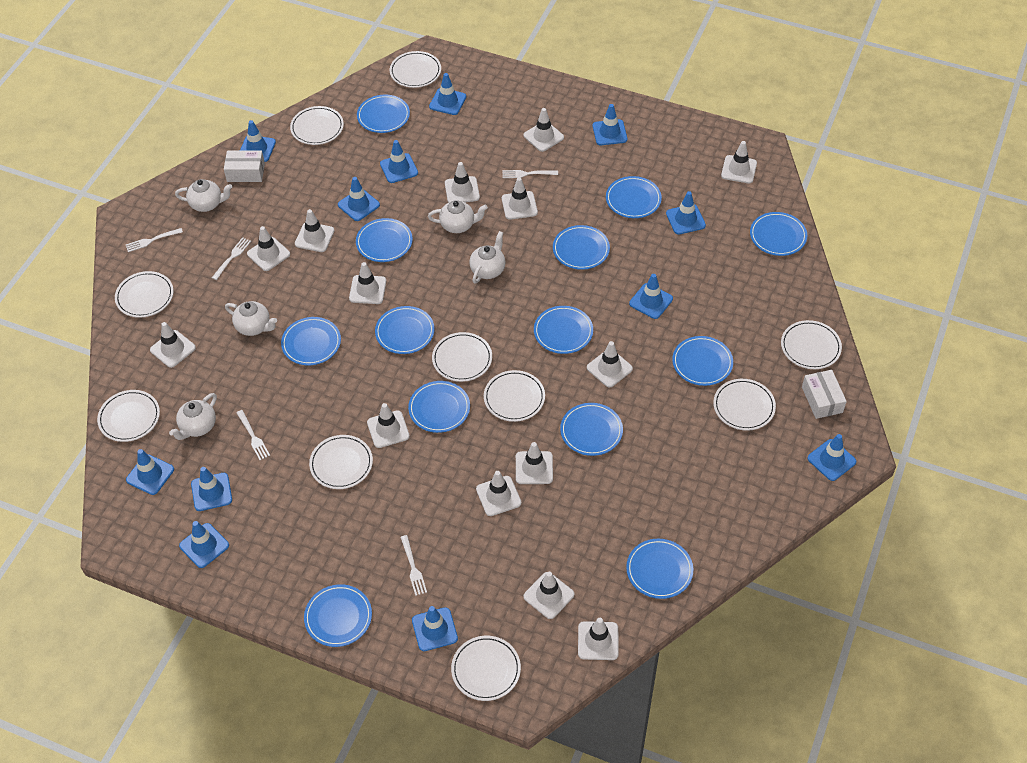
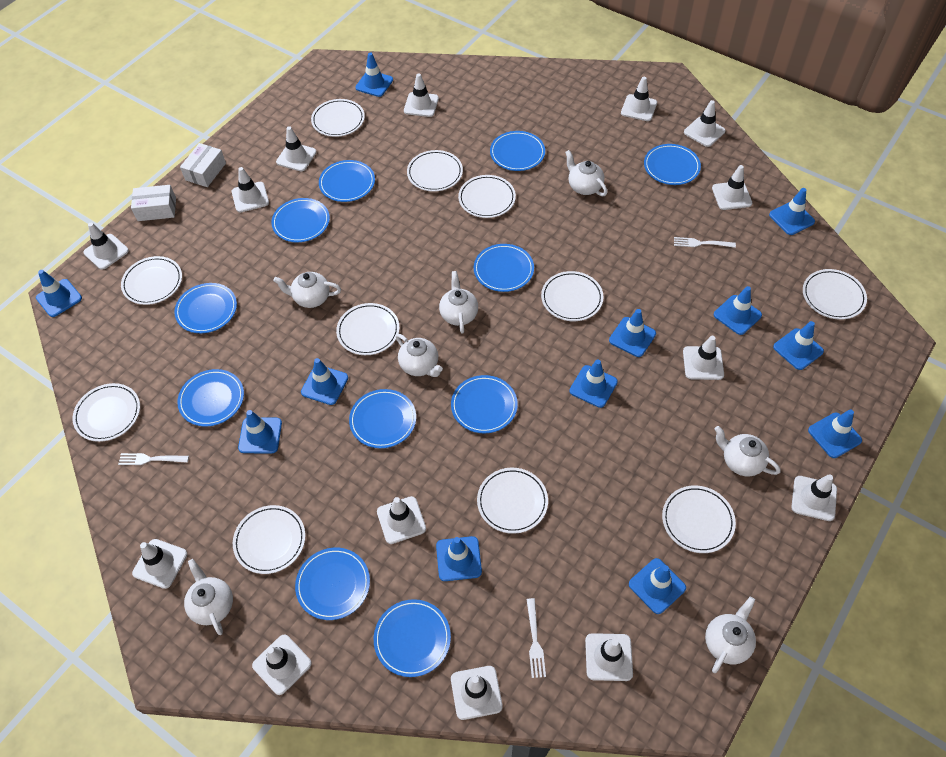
blue plate: [281,317,341,365] [304,584,372,647] [356,218,413,262] [357,95,410,133] [375,306,435,354] [408,381,470,433] [534,306,593,354] [553,225,610,270] [560,403,623,456] [606,176,662,218] [626,539,693,599] [672,336,733,386] [750,212,807,256] = 13 -> [174,283,237,333] [177,369,244,426] [271,198,330,242] [295,548,370,620] [319,160,375,202] [349,389,416,448] [374,599,451,677] [451,375,518,433] [474,244,534,292] [490,131,545,171] [644,144,701,185] = 11
white fork: [126,228,183,252] [212,237,251,280] [236,410,270,460] [400,535,427,596] [502,170,558,178] = 5 -> [118,453,189,465] [526,598,546,678] [674,237,736,248] = 3
white plate: [97,390,160,442] [115,271,174,318] [290,106,344,145] [309,435,373,489] [390,51,441,88] [432,332,492,382] [451,636,521,701] [484,370,545,422] [713,379,776,431] [781,320,842,369] = 10 -> [73,383,140,442] [121,256,182,305] [233,505,305,574] [311,99,365,137] [336,303,399,355] [407,150,463,192] [458,175,516,218] [477,468,548,534] [541,271,604,321] [662,485,736,553] [803,269,867,320] = 11
white teapot: [169,393,217,440] [175,179,232,212] [225,301,277,336] [428,200,488,233] [469,231,506,284] = 5 -> [184,559,233,635] [273,272,341,308] [396,334,443,377] [439,271,478,334] [565,150,607,196] [705,597,756,673] [714,426,781,477] = 7

